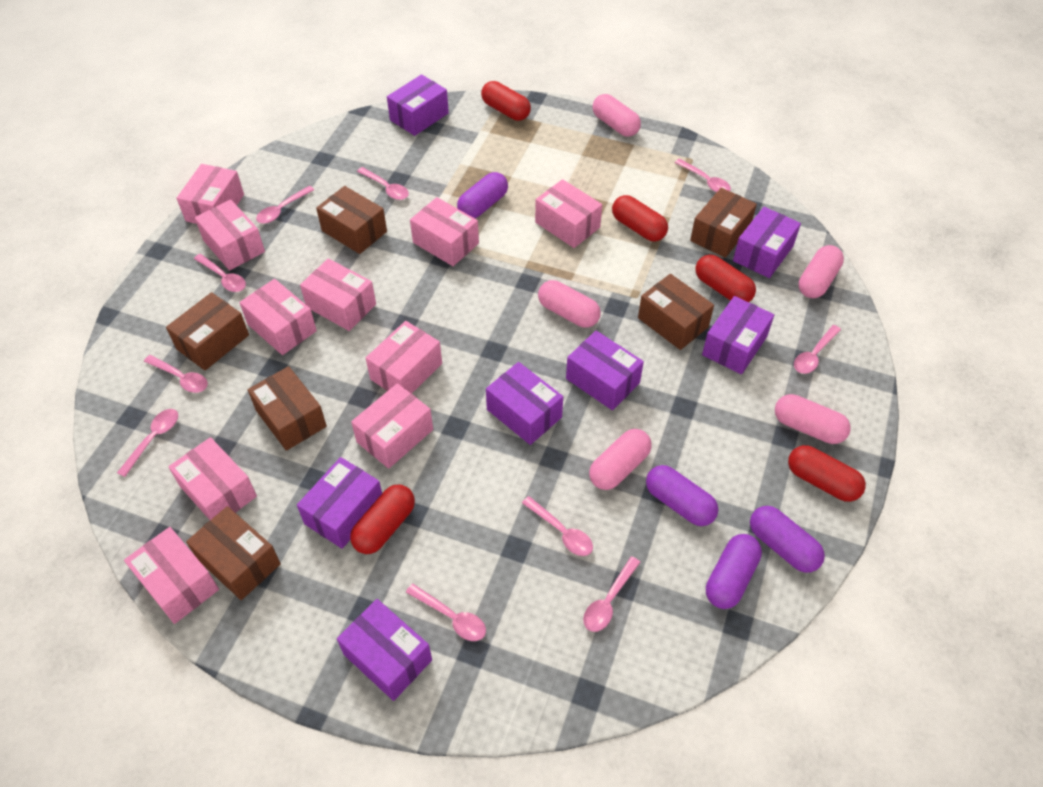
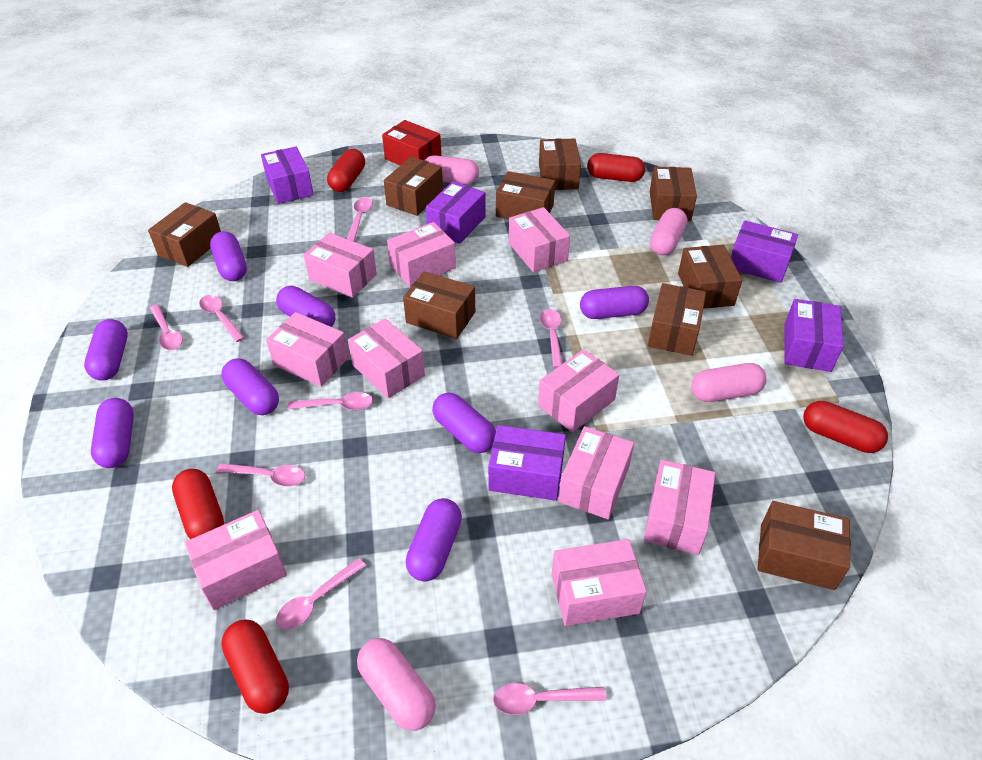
brown box: [166,292,249,371] [186,506,281,600] [248,366,327,451] [316,186,387,254] [638,274,714,350] [690,188,757,258] = 6 -> [148,202,221,267] [384,157,443,216] [403,271,475,339] [496,171,555,219] [539,139,581,190] [648,283,706,356] [650,166,697,221] [678,245,742,309] [758,501,851,590] = 9
pink capsule: [538,280,601,328] [589,429,652,490] [593,94,641,137] [775,394,851,444] [798,245,844,298] = 5 -> [357,638,436,731] [425,155,479,184] [650,208,687,255] [691,363,767,402] = 4
pink spoon: [117,409,178,477] [144,355,208,393] [194,254,246,292] [256,186,314,224] [357,167,409,200] [406,584,486,641] [522,496,593,556] [583,556,641,632] [675,159,731,192] [794,325,841,374] = 10 -> [150,304,183,350] [199,295,245,342] [217,463,305,487] [276,558,366,630] [288,392,373,410] [347,197,373,241] [493,683,606,715] [540,309,563,368] = 8
purple box: [297,457,382,549] [337,599,432,701] [387,74,449,136] [486,362,563,445] [566,331,644,410] [702,296,774,374] [733,207,801,278] = 7 -> [261,146,314,204] [426,181,486,244] [488,425,566,501] [731,221,798,283] [784,299,844,372] = 5
purple capsule: [457,172,508,218] [646,465,718,526] [706,534,762,609] [750,506,825,573] = 4 -> [84,319,128,380] [91,398,134,468] [210,231,247,281] [221,358,279,415] [276,286,335,327] [406,498,462,581] [432,392,496,453] [580,286,649,319] = 8
red box: none = 0 -> [382,120,441,166] = 1

